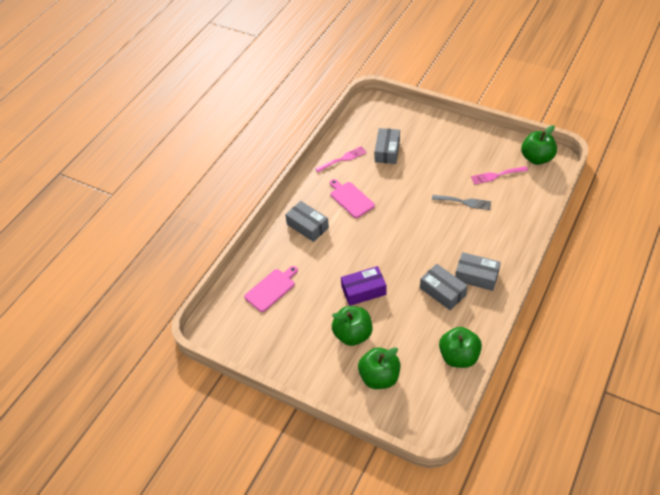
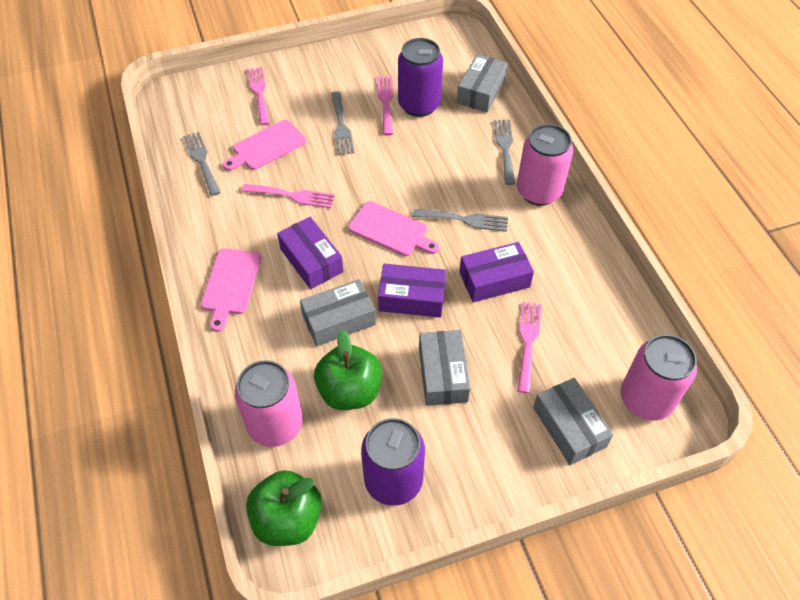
green apple: [332,306,372,346] [358,347,400,389] [439,327,482,368] [521,125,557,165] = 4 -> [246,470,322,546] [314,329,382,410] = 2
grey fork: [432,195,491,210] = 1 -> [183,132,221,196] [331,91,354,155] [413,209,508,232] [494,120,515,185] = 4
pink can: none = 0 -> [235,360,303,447] [517,124,573,206] [621,334,697,420] = 3
pink cutting board: [244,266,298,312] [330,179,375,218] = 2 -> [201,248,262,332] [223,120,306,171] [348,201,439,256] = 3
pink fork: [315,146,367,172] [471,166,528,184] = 2 -> [242,184,335,208] [247,67,270,125] [377,76,393,136] [517,302,542,394] = 4
purple box: [341,266,387,306] = 1 -> [277,217,343,289] [378,264,446,318] [459,242,534,302] = 3
purple can: none = 0 -> [361,418,425,506] [398,38,443,117] = 2

